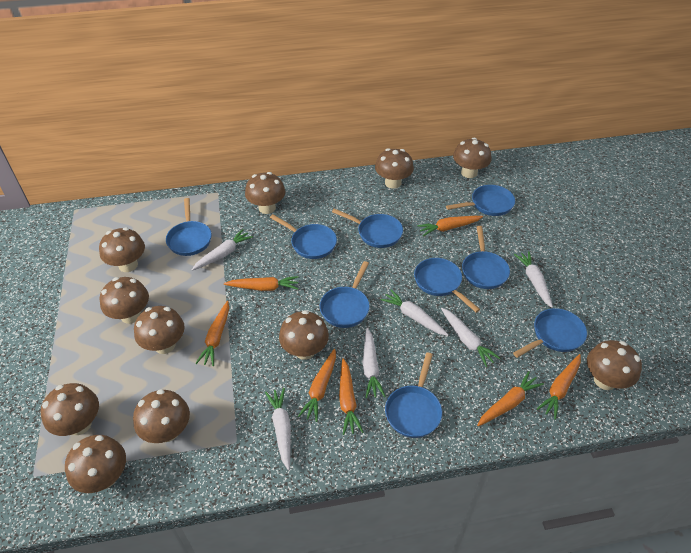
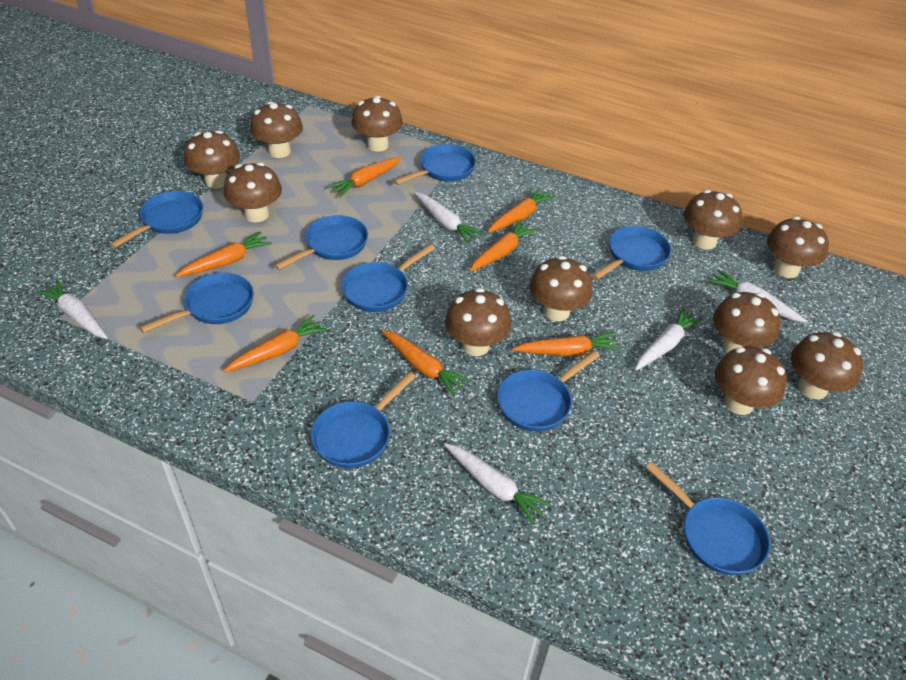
white carrot: [192,229,253,271] [265,388,291,470] [363,328,386,398] [381,289,449,336] [441,308,500,367] [514,251,553,308] = 6 -> [35,280,108,339] [415,192,483,244] [444,443,551,524] [635,308,703,371] [708,269,807,323] = 5

